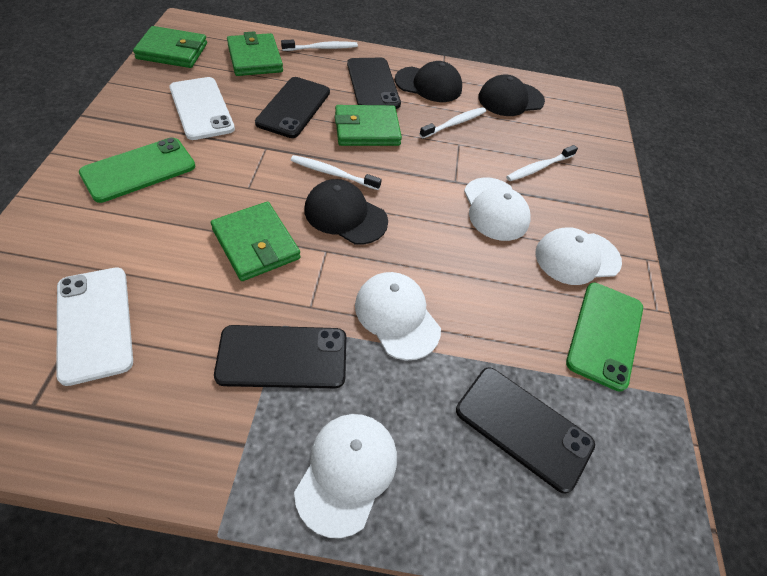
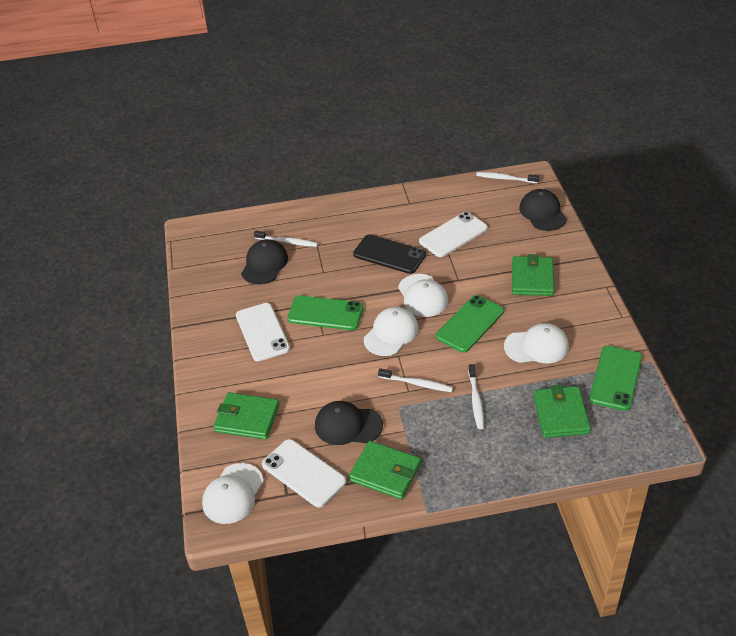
black phone: [214,325,346,388] [255,77,330,138] [347,58,401,109] [456,367,595,494] = 4 -> [353,234,426,274] = 1
green phone: [79,138,195,203] [566,283,643,392] = 2 -> [287,295,363,330] [436,295,504,353] [589,346,642,411] = 3
white phone: [56,267,133,386] [169,77,235,140] = 2 -> [236,303,290,361] [262,439,346,507] [419,212,488,257] = 3

